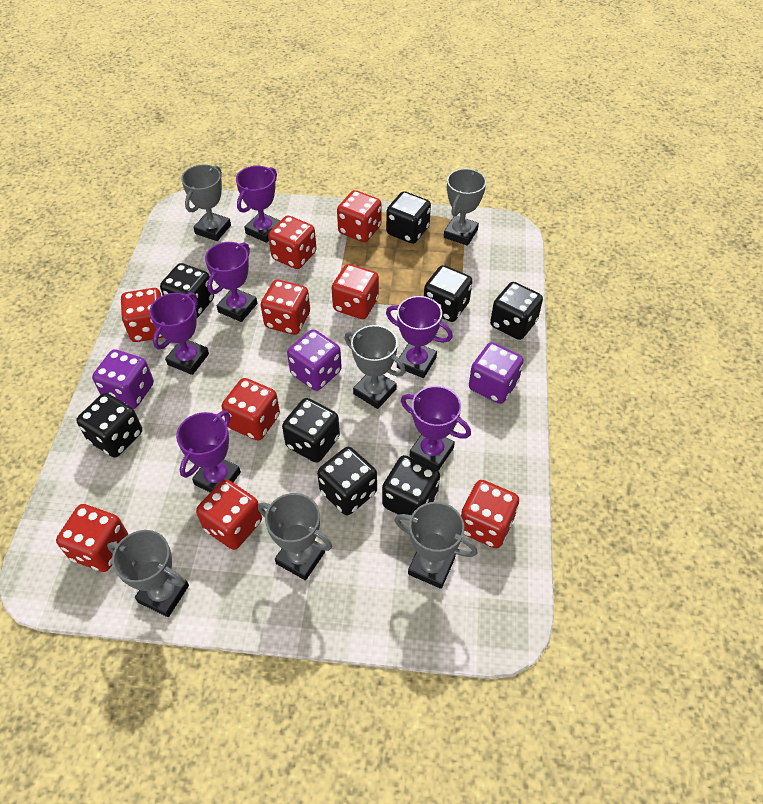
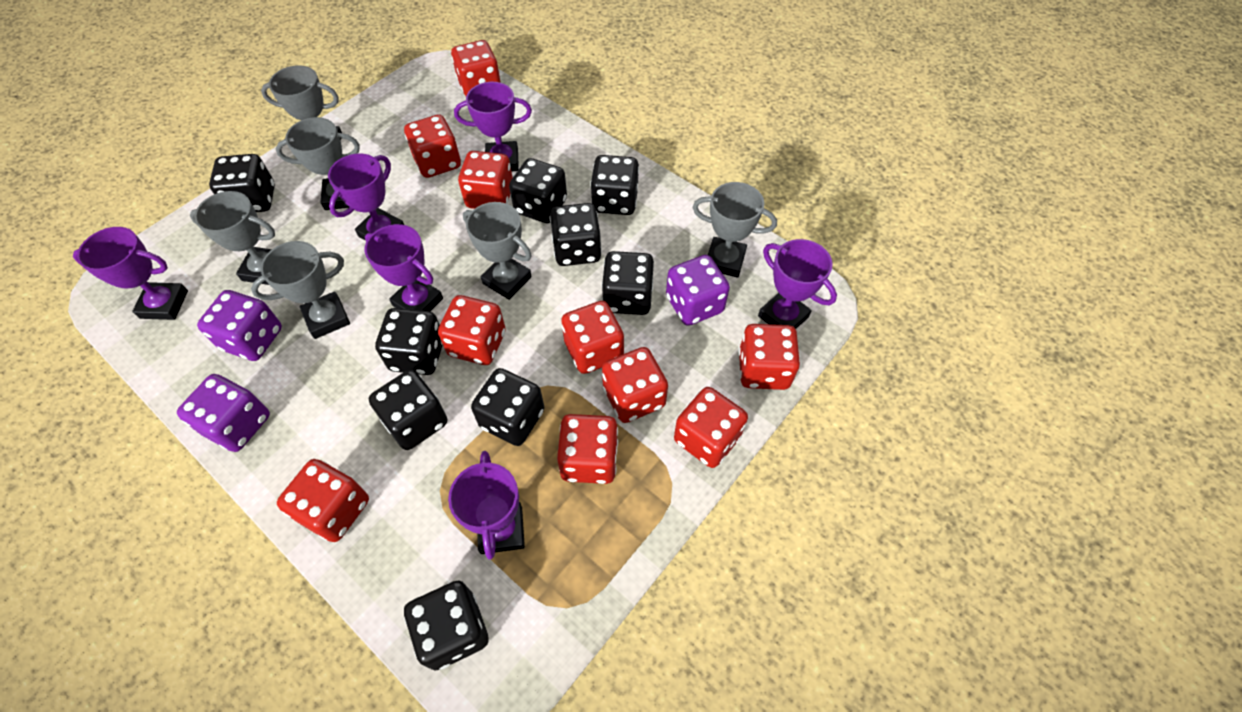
black dice: [76,393,142,458] [160,263,214,318] [282,398,340,463] [317,447,377,515] [382,455,440,515] [386,191,431,244] [424,265,472,322] [490,282,543,340] = 8 -> [209,154,275,212] [369,370,447,450] [375,308,443,375] [404,581,489,671] [471,368,544,446] [509,158,567,223] [550,203,602,266] [590,155,639,215] [602,251,654,315] = 9
red dice: [56,504,128,572] [121,288,164,342] [196,479,262,550] [222,378,280,441] [261,280,310,335] [268,216,317,269] [332,264,379,319] [337,190,382,242] [461,480,519,549] = 9 -> [277,459,369,542] [404,115,461,178] [438,295,506,365] [451,40,501,96] [458,151,513,209] [557,414,618,484] [561,301,624,374] [602,347,668,423] [674,387,748,468] [739,324,800,390] = 10

